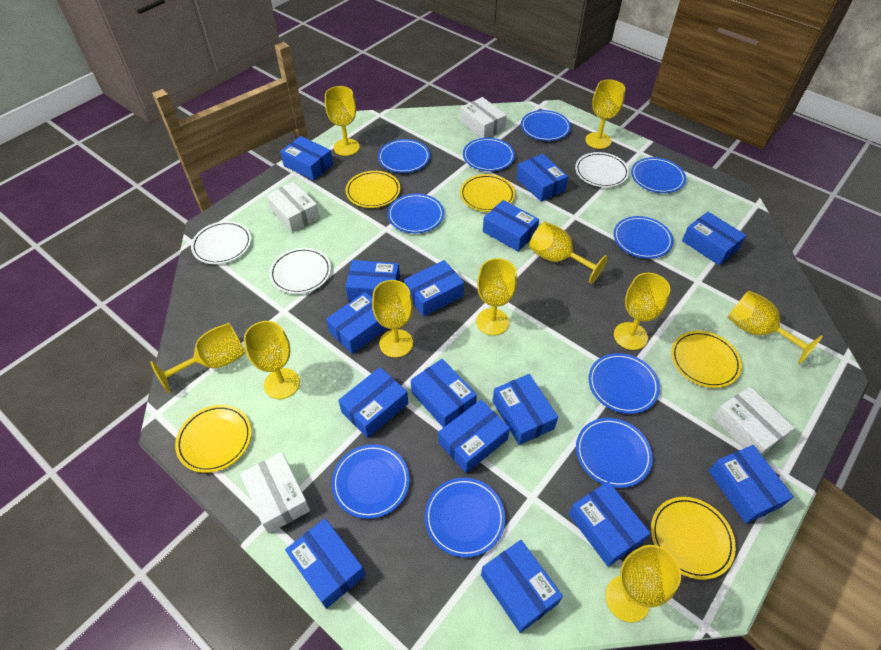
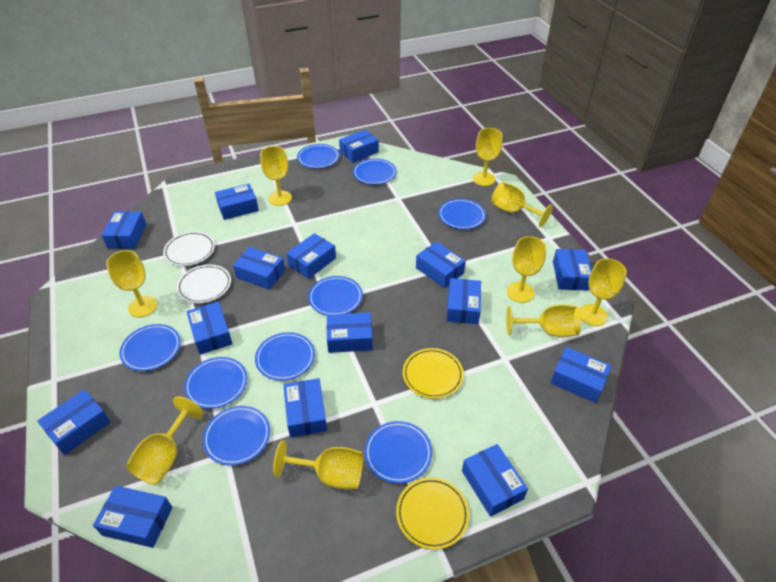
blue plate: [332,444,410,519] [378,139,430,173] [387,193,444,233] [425,478,505,557] [463,138,515,171] [521,110,571,141] [576,418,653,488] [588,353,660,414] [614,216,673,259] [631,157,686,193] = 10 -> [119,324,181,371] [184,357,247,409] [203,406,270,466] [255,332,315,381] [297,144,340,168] [308,276,363,316] [353,158,396,185] [365,421,432,483] [438,199,486,229] = 9
white box: [240,452,310,534] [266,182,320,233] [460,97,507,138] [713,386,795,455] = 4 -> none = 0
white plate: [191,221,251,264] [269,248,331,294] [575,152,629,187] = 3 -> [163,232,215,266] [177,264,231,303] = 2
yellow goblet: [150,323,246,393] [244,321,300,399] [325,86,360,156] [372,280,413,358] [476,258,517,335] [529,222,608,284] [585,79,625,149] [605,545,681,622] [614,273,670,350] [728,290,823,364] = 10 -> [106,250,157,317] [126,397,203,484] [260,146,292,206] [273,440,363,489] [473,128,503,186] [491,182,553,227] [506,304,581,337] [507,236,546,303] [580,258,627,326] = 9
yellow plate: [175,405,252,473] [345,171,400,208] [460,174,515,212] [651,497,736,580] [671,331,742,388] = 5 -> [396,477,469,550] [403,348,464,399] = 2

